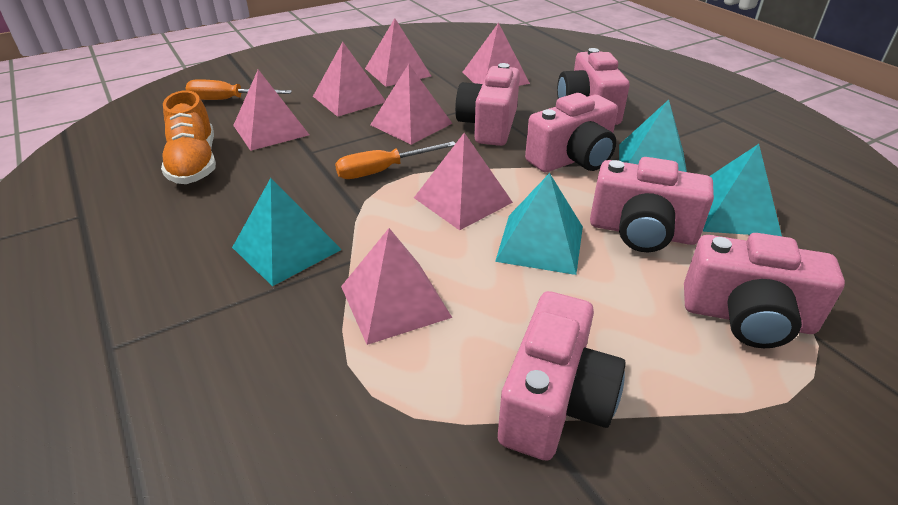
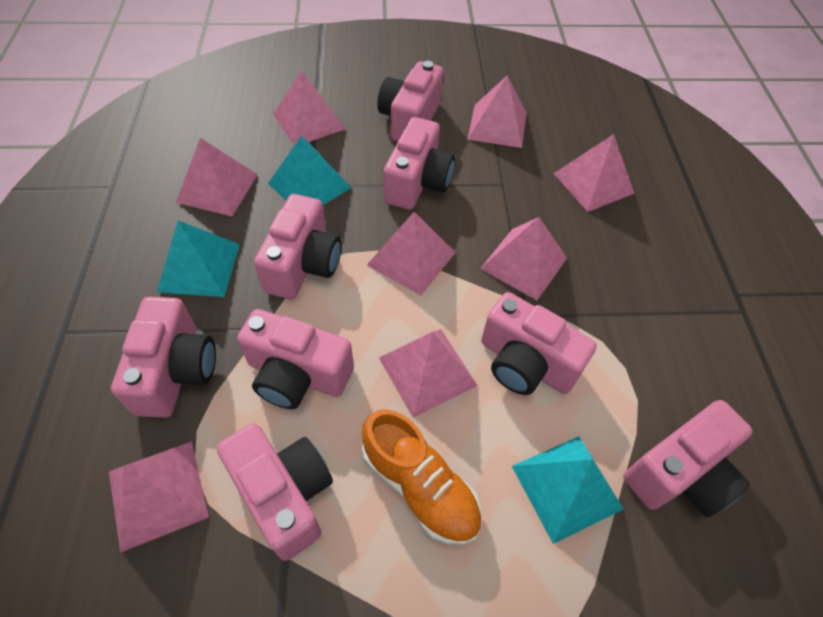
orange screwdriver: [185,79,292,100] [335,141,456,179] = 2 -> none = 0
pink camera: [455,63,520,146] [498,291,626,461] [525,93,618,172] [557,48,630,125] [590,157,714,252] [684,233,845,348] = 6 -> [111,297,216,418] [217,423,333,561] [237,309,354,409] [254,194,341,299] [377,61,444,141] [384,117,455,210] [481,292,597,395] [623,400,753,517] = 8
pink pyramid: [233,70,309,151] [313,42,386,117] [341,228,452,345] [365,18,431,87] [370,64,452,145] [414,133,513,230] [463,23,530,86] = 7 -> [109,442,209,553] [176,138,258,216] [273,70,345,145] [367,212,456,295] [379,330,478,418] [467,75,527,148] [480,217,567,300] [553,134,635,212] = 8
turquoise pyramid: [232,178,342,286] [495,173,583,275] [619,100,687,172] [703,144,782,236] = 4 -> [157,220,240,297] [268,135,351,205] [512,437,624,544] = 3

